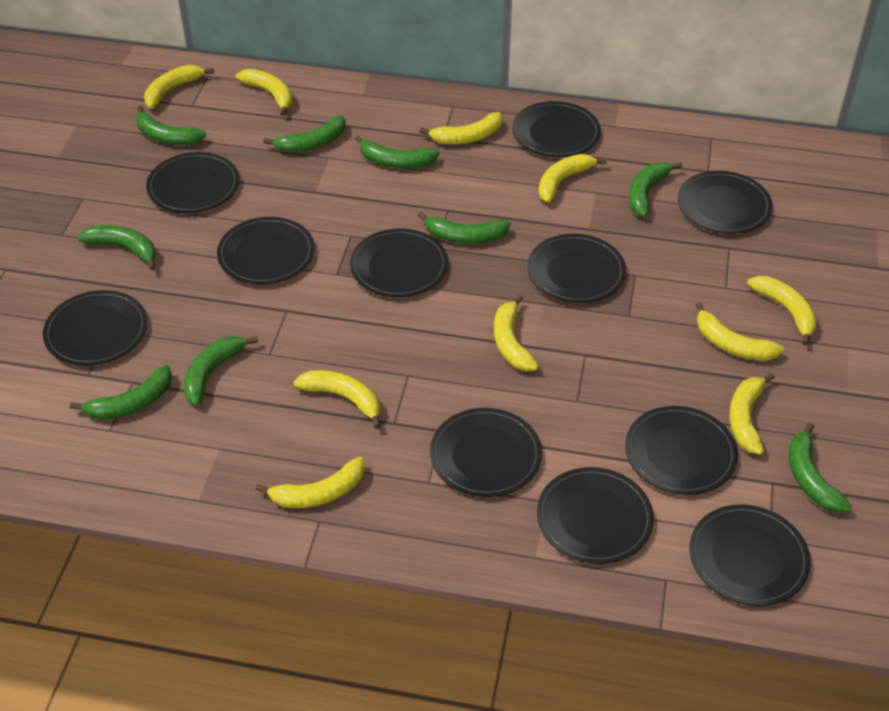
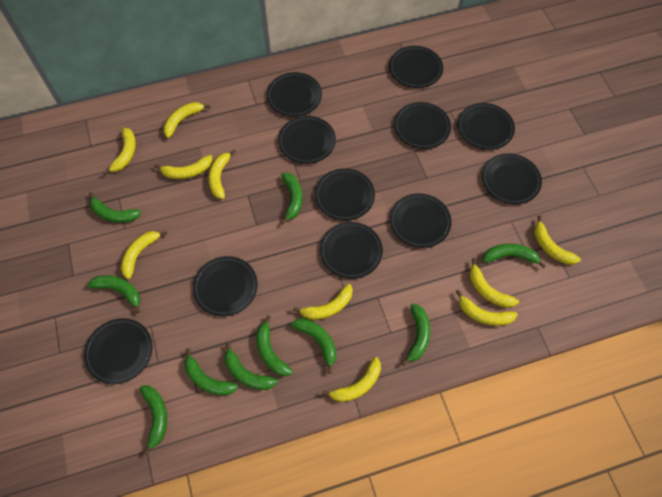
green banana: [70,365,172,420] [77,225,156,270] [136,106,207,145] [184,336,258,406] [263,115,346,152] [355,136,439,168] [418,212,510,244] [629,162,682,217] [789,422,852,513] = 9 -> [87,275,141,314] [89,192,141,223] [139,385,167,456] [185,348,238,395] [225,342,278,390] [256,315,293,376] [281,173,302,225] [291,318,336,374] [401,304,430,366] [483,244,546,268] = 10

